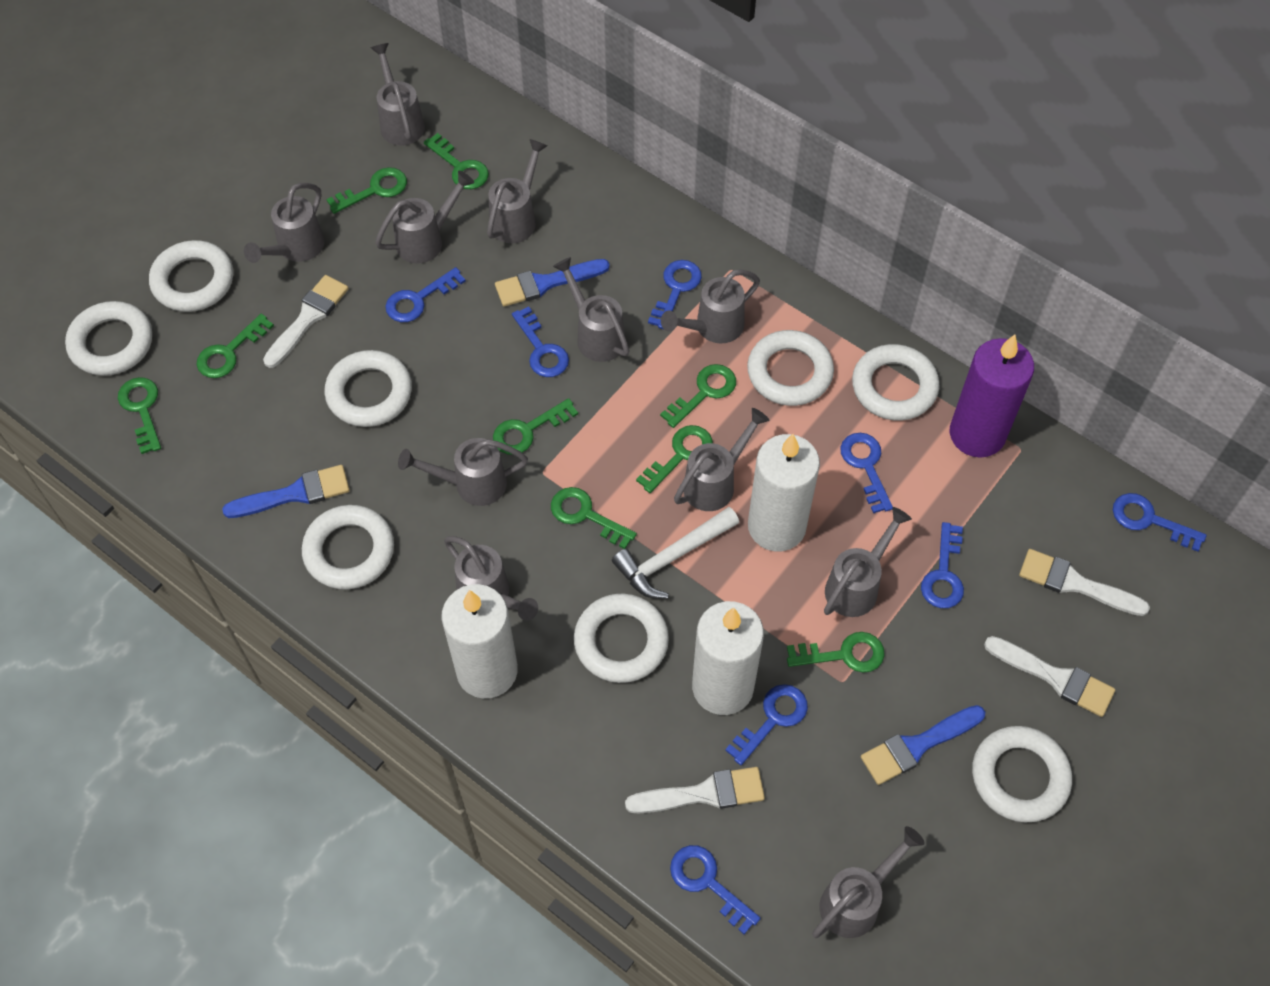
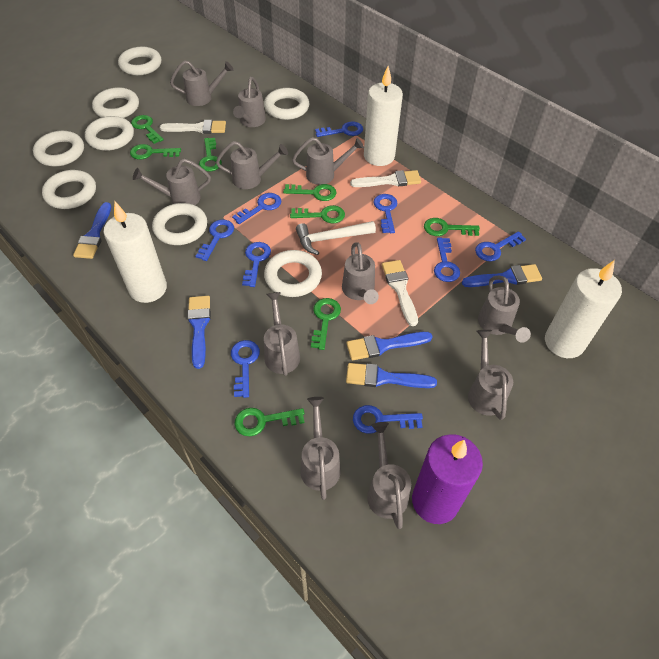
blue brush: [222,465,350,518] [495,259,610,307] [861,705,985,785] = 3 -> [73,202,111,259] [187,296,211,369] [346,332,433,360] [346,363,437,388] [462,264,542,287] = 5
blue key: [385,267,466,322] [512,306,569,377] [648,260,702,329] [670,845,761,934] [725,684,808,765] [840,433,893,513] [921,522,964,608] [1113,493,1206,552] = 8 -> [196,219,234,261] [231,340,260,398] [232,193,281,224] [242,242,271,287] [315,121,363,137] [353,405,423,434] [373,194,397,233] [434,238,460,282] [475,231,526,261] = 9
green key: [118,377,161,454] [197,314,274,378] [326,167,407,214] [424,133,489,189] [493,398,578,455] [551,487,637,549] [636,425,713,493] [660,364,736,428] [787,632,885,673] = 9 -> [130,144,181,160] [131,115,164,144] [199,138,222,171] [235,408,305,436] [283,184,337,201] [290,205,345,223] [311,298,341,350] [424,218,480,236] = 8
white brush: [263,275,349,368] [625,767,765,814] [984,636,1115,717] [1019,549,1150,616] = 4 -> [160,120,226,134] [350,170,421,187] [382,260,418,326] = 3

